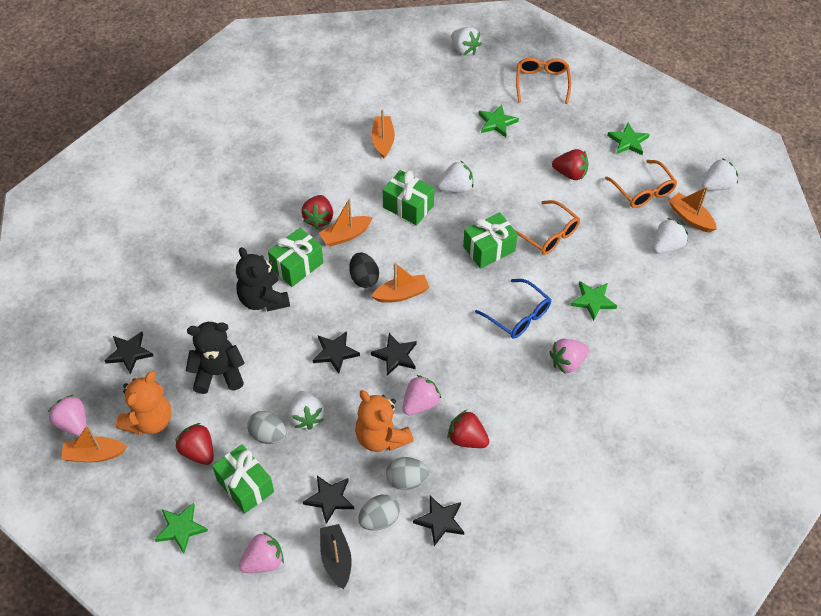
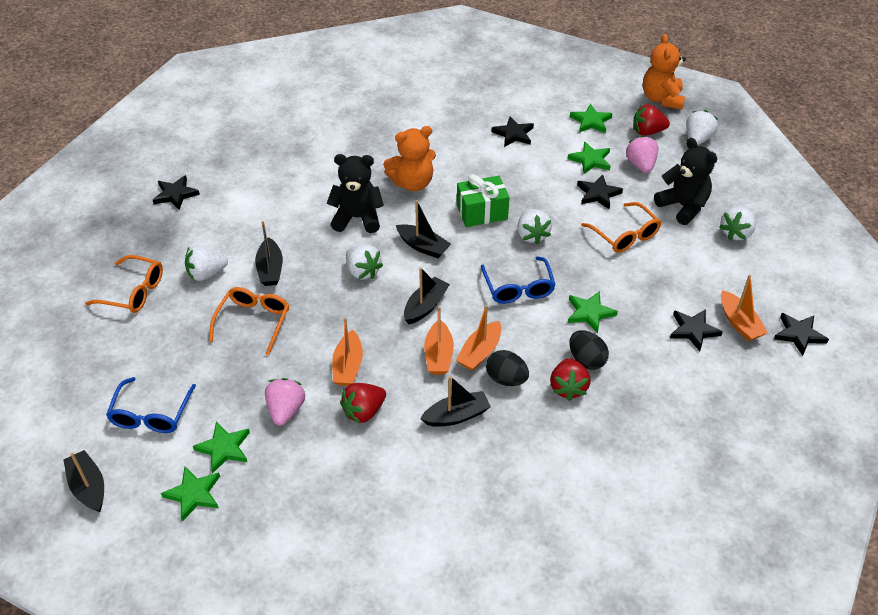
black boat: [320,524,352,589] = 1 -> [63,450,104,512] [255,221,283,286] [396,200,451,258] [404,267,450,324] [420,376,491,427] = 5
black egg: [349,252,379,288] = 1 -> [486,350,529,386] [569,330,609,370] = 2
blue glasses: [475,279,551,339] = 1 -> [106,377,196,433] [481,256,556,304] = 2
green gift: [212,444,274,514] [268,228,323,287] [383,170,434,225] [463,212,518,269] = 4 -> [457,174,510,227] = 1
green star: [154,503,208,554] [478,104,519,137] [570,281,617,321] [607,123,650,155] = 4 -> [161,467,220,521] [193,422,250,474] [568,142,611,174] [568,291,618,333] [570,104,613,133] = 5
grey egg: [247,411,286,444] [358,495,400,531] [386,457,429,490] = 3 -> none = 0
orange boat: [61,425,127,462] [319,199,373,247] [372,109,395,159] [372,262,430,303] [668,187,717,233] = 5 -> [332,317,363,386] [424,306,454,374] [456,305,501,371] [721,275,768,341] = 4
pink strawberry: [48,395,86,436] [238,532,284,573] [403,375,441,415] [549,339,589,373] = 4 -> [265,378,305,426] [626,135,658,173] = 2
red strawberry: [175,423,214,465] [301,195,333,229] [447,410,489,448] [552,149,588,180] = 4 -> [340,383,386,424] [550,358,591,401] [633,104,670,136] = 3

